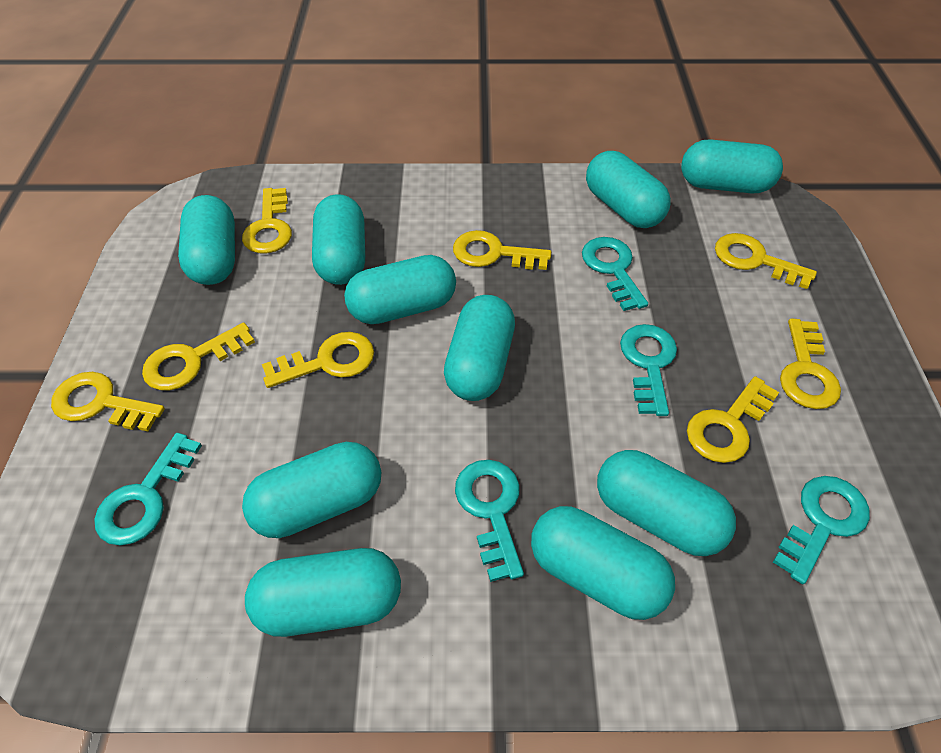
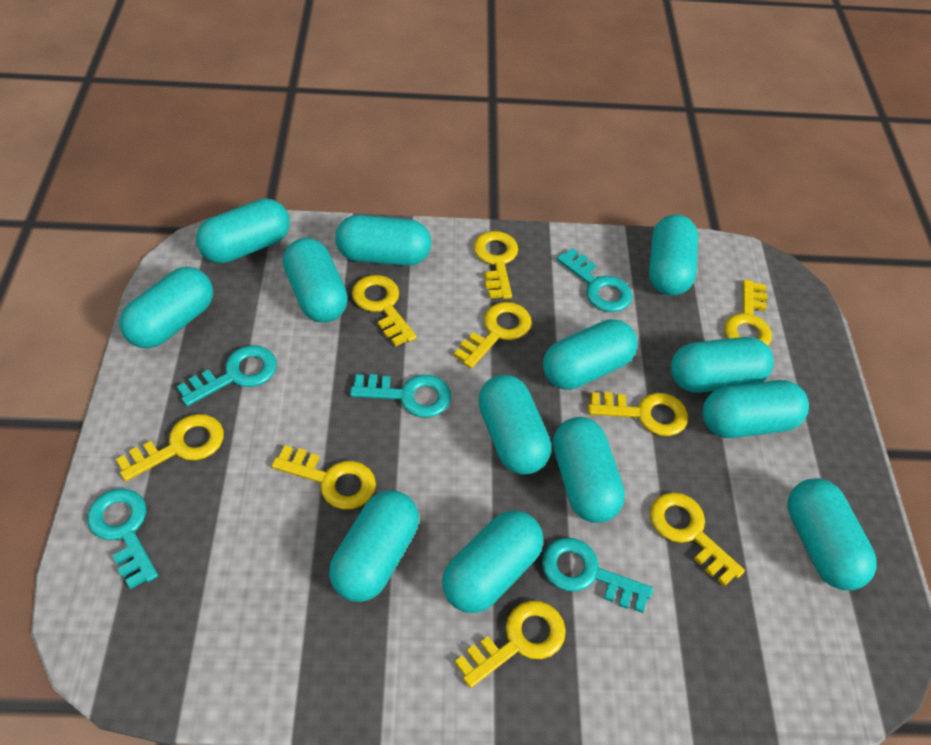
turquoise capsule: [178,195,235,285] [242,442,381,538] [245,548,401,637] [312,194,365,285] [344,255,456,324] [444,295,515,401] [531,506,675,620] [586,151,671,228] [597,450,736,556] [681,139,783,193] = 10 -> [119,267,213,348] [196,198,290,263] [283,238,348,322] [329,490,419,602] [335,215,431,266] [442,510,543,613] [478,375,551,475] [543,319,638,390] [553,417,625,523] [649,214,698,296] [671,337,774,393] [702,380,809,438] [788,478,876,590] = 13
yellow key: [51,372,165,432] [142,323,255,390] [242,188,292,253] [262,332,374,388] [453,230,551,270] [687,376,779,463] [715,233,817,289] [780,318,841,409] = 8 -> [116,414,224,481] [272,445,376,510] [352,275,417,347] [454,302,532,368] [455,601,566,688] [473,231,518,299] [588,392,688,436] [650,492,745,587] [725,280,772,346] = 9

